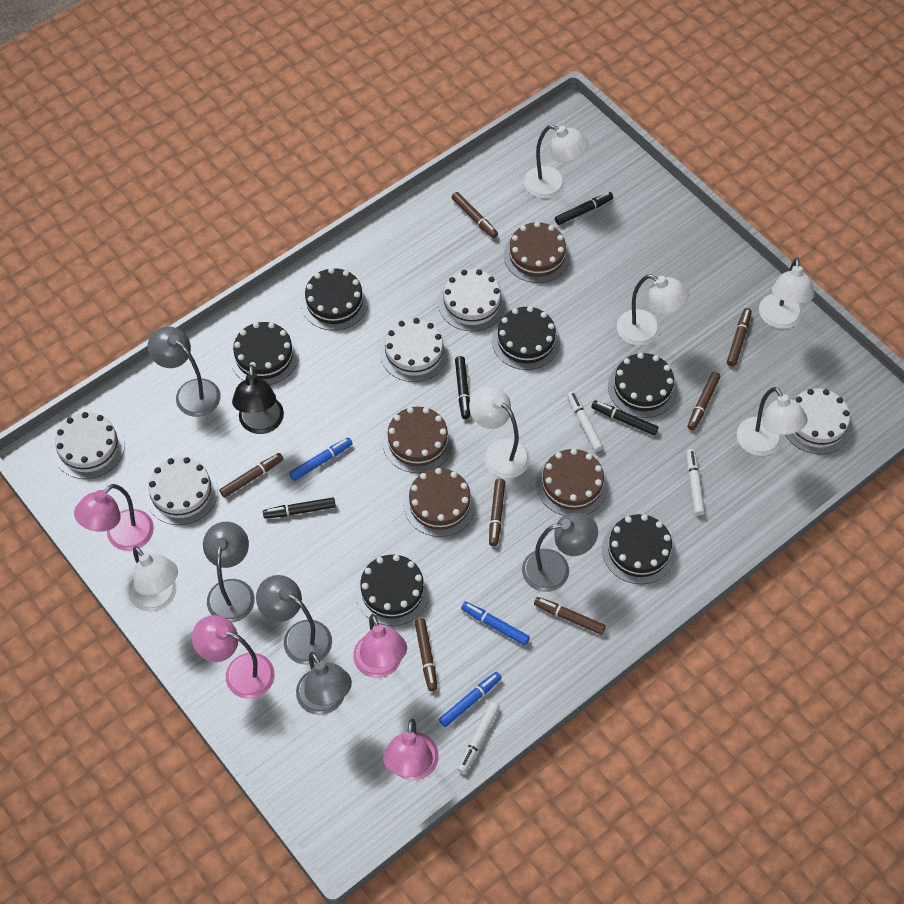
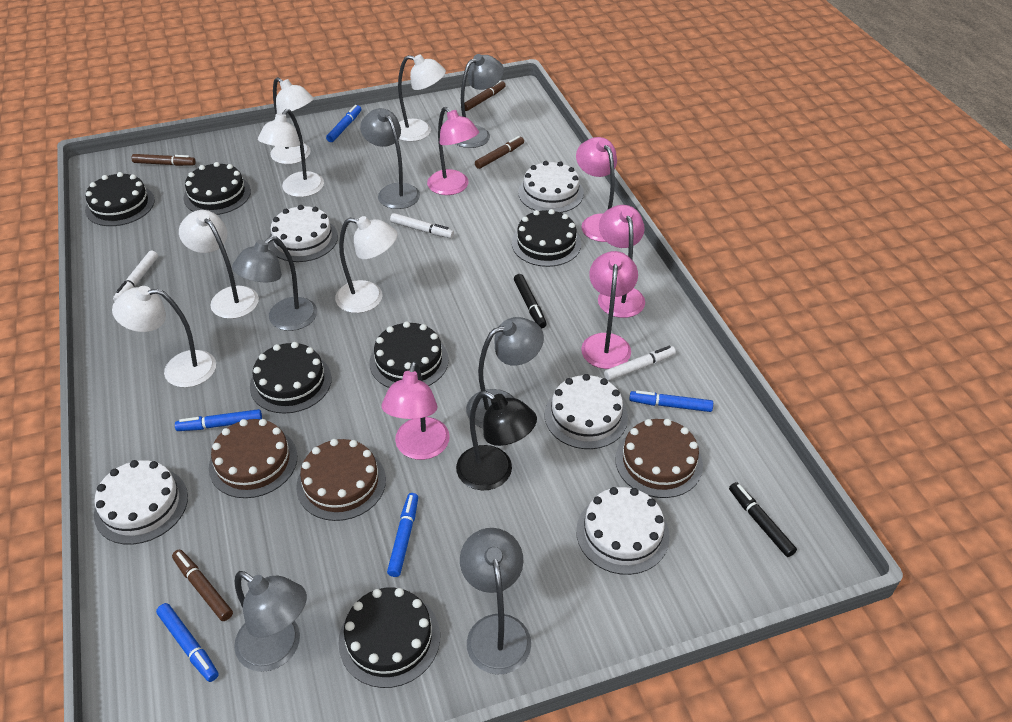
black marker: [263,497,336,519] [455,356,470,419] [555,192,613,225] [591,400,658,435] = 4 -> [514,274,547,328] [729,482,797,557] = 2
blue marker: [289,437,353,481] [439,672,502,727] [461,601,530,646] = 3 -> [156,603,219,682] [175,409,262,431] [326,105,361,142] [387,493,418,577] [629,390,713,412] = 5
brown cake: [382,407,454,473] [403,468,476,537] [504,222,570,283] [536,449,608,516] = 4 -> [209,419,297,498] [296,439,386,521] [615,419,703,498] = 3
brown marker: [219,453,283,498] [415,618,437,691] [451,192,498,239] [489,479,505,546] [534,597,606,635] [687,372,721,430] [727,308,752,367] = 7 -> [132,154,195,166] [172,550,233,621] [464,80,506,111] [475,136,524,169] = 4
grey lamp: [148,327,221,417] [203,522,255,623] [256,575,332,665] [296,652,352,715] [522,513,598,592] = 5 -> [232,236,317,331] [234,571,307,672] [360,108,420,209] [456,54,504,148] [460,528,531,674] [466,317,544,428] = 6
pink lamp: [74,484,154,551] [192,615,275,699] [353,614,407,678] [383,718,439,780] = 4 -> [381,361,450,460] [427,107,479,195] [576,137,617,242] [581,251,638,369] [598,205,645,318] = 5

